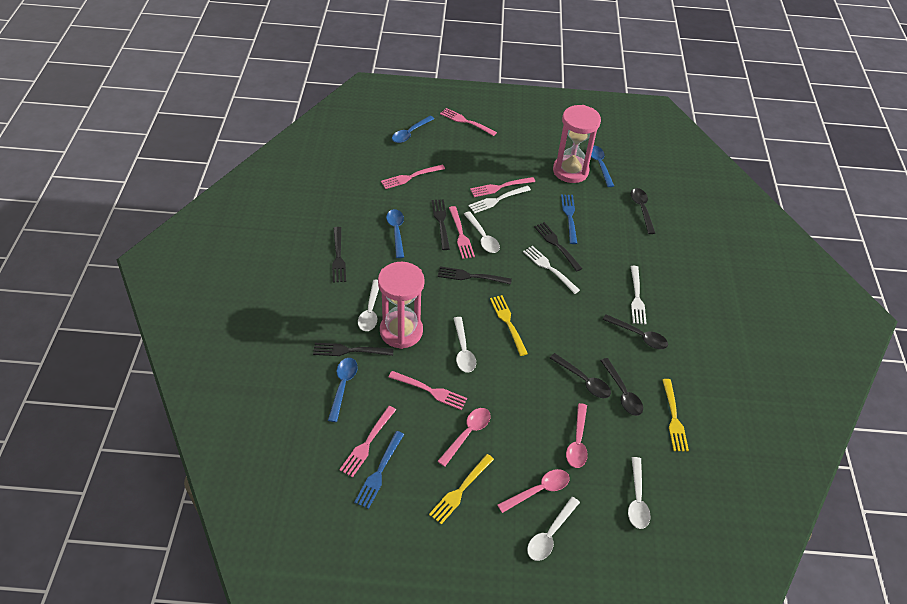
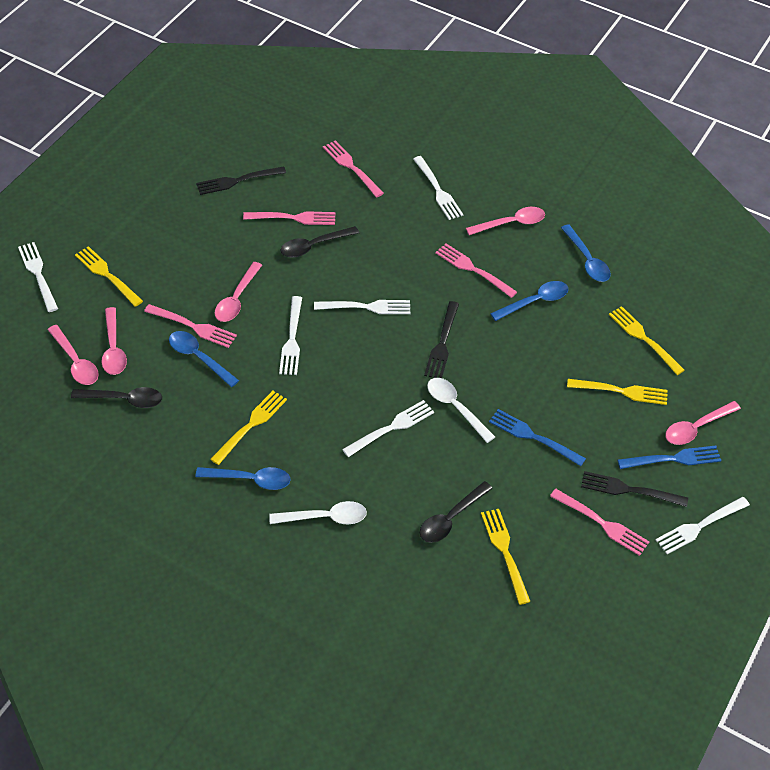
black fork: [313,343,394,356] [332,227,346,283] [432,199,450,250] [438,267,512,285] [534,222,583,272] = 5 -> [196,167,286,195] [424,301,459,378] [581,471,688,507] = 3
black spoon: [550,353,611,398] [600,358,643,416] [603,314,668,349] [631,188,655,234] = 4 -> [71,387,162,408] [280,226,359,258] [420,481,493,543] = 3
pink fork: [339,406,396,477] [381,165,445,189] [388,371,467,410] [440,108,497,136] [449,206,475,259] [470,177,535,197] = 6 -> [144,304,237,348] [243,211,335,225] [323,140,384,197] [435,243,517,298] [550,489,649,556] = 5
pink hourglass: [378,262,425,349] [553,105,601,183] = 2 -> none = 0
pink spoon: [438,408,491,467] [498,469,570,513] [566,403,588,468] = 3 -> [48,325,99,385] [101,307,127,375] [215,262,262,322] [466,207,545,235] [665,401,741,445] = 5
white fork: [468,186,531,214] [523,246,580,294] [631,266,647,325] = 3 -> [18,242,58,312] [279,296,302,375] [314,300,410,314] [342,400,434,457] [413,156,464,220] [656,497,750,554] = 6
white spoon: [358,280,379,331] [453,317,476,373] [464,211,500,253] [527,497,580,561] [628,457,651,529] = 5 -> [269,501,367,524] [427,378,495,443] = 2
yellow fork: [429,454,494,524] [490,295,528,356] [662,379,689,451] = 3 -> [75,246,143,307] [210,391,287,465] [481,509,531,605] [567,379,668,405] [609,306,684,375] = 5

